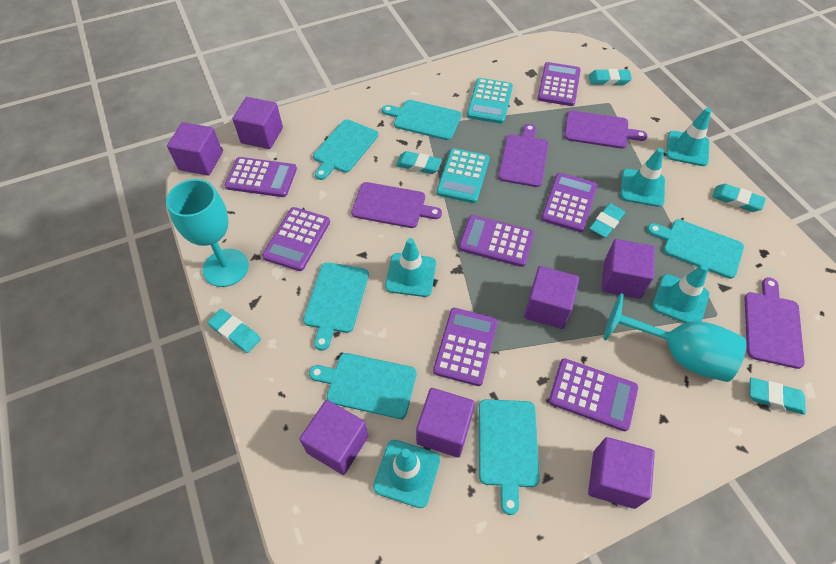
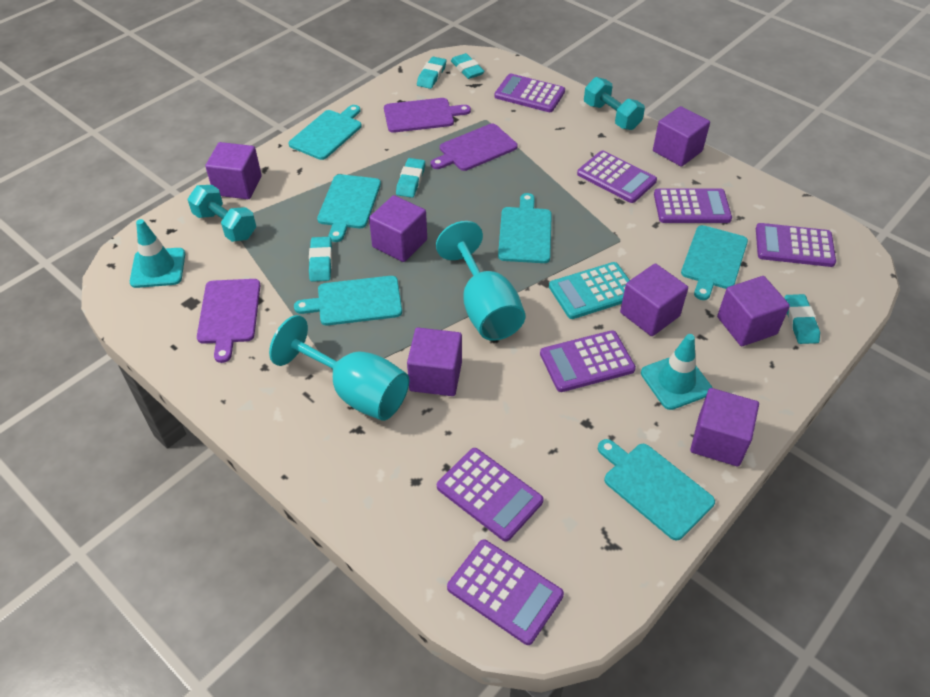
purple cutting board: [351,182,442,228] [498,124,549,187] [564,110,647,149] [744,277,805,369] = 4 -> [197,279,261,363] [384,98,471,133] [431,124,518,171] = 3
turquoise calculator: [436,148,490,203] [467,78,513,124] = 2 -> [549,262,630,319] = 1
turquoise dumbbell: none = 0 -> [188,185,256,242] [584,77,645,130] = 2
turquoise eraser: [208,309,261,353] [396,151,442,174] [589,69,632,85] [589,203,626,238] [712,184,766,212] [750,378,806,415] = 6 -> [309,237,332,282] [396,158,425,197] [417,57,446,89] [451,53,485,79] [785,294,820,344] = 5
turquoise traffic cone: [373,440,440,508] [385,238,436,297] [620,148,665,207] [652,264,709,323] [666,108,711,166] = 5 -> [130,219,185,288] [641,334,712,410] = 2

